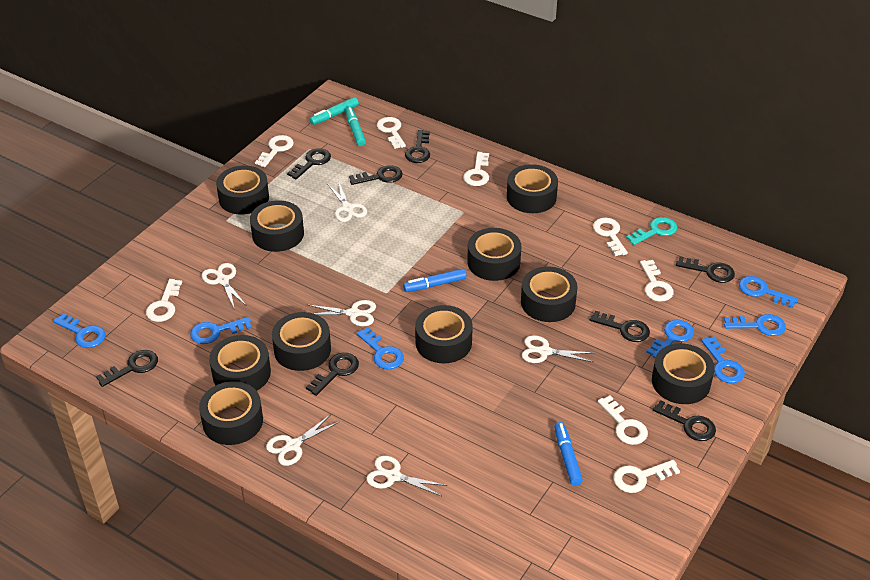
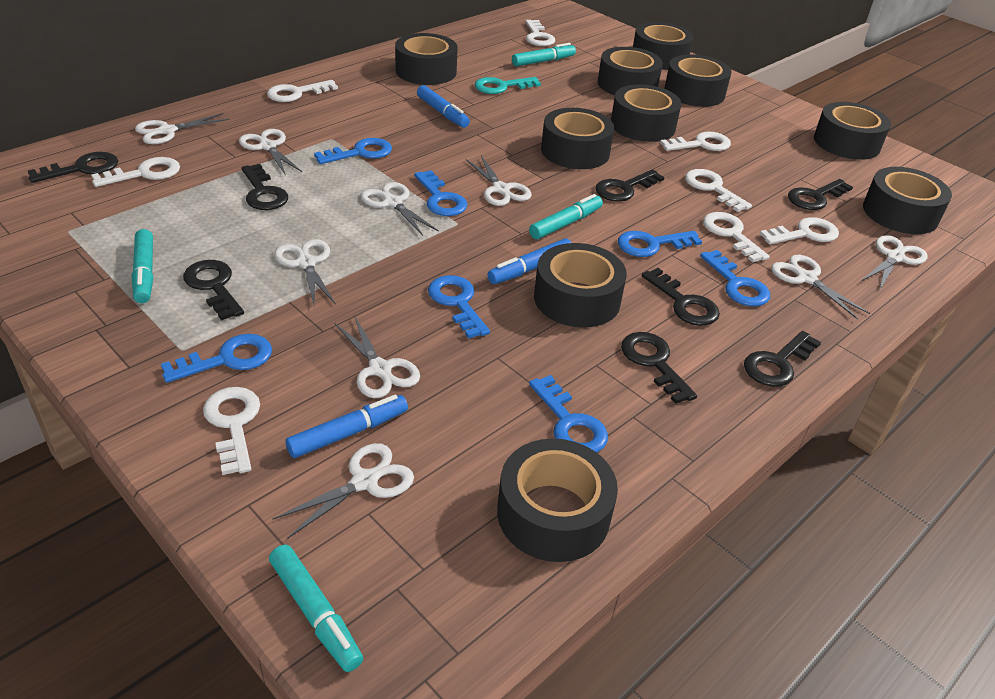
blue marker: [403,268,467,292] [554,422,583,486] = 2 -> [286,395,408,458] [417,85,470,128] [487,239,572,284] = 3
turquoise marker: [310,97,359,125] [346,107,366,146] = 2 -> [132,229,153,303] [269,545,363,672] [512,43,576,67] [529,194,603,239] = 4
white scissors: [202,263,247,310] [266,414,339,466] [308,300,376,326] [328,181,367,222] [367,456,447,496] [522,335,593,363] = 6 -> [135,113,230,144] [239,129,302,175] [272,443,414,539] [274,239,336,308] [334,315,420,398] [361,182,439,236] [466,155,532,206] [771,255,871,320] [861,235,928,289] = 9

